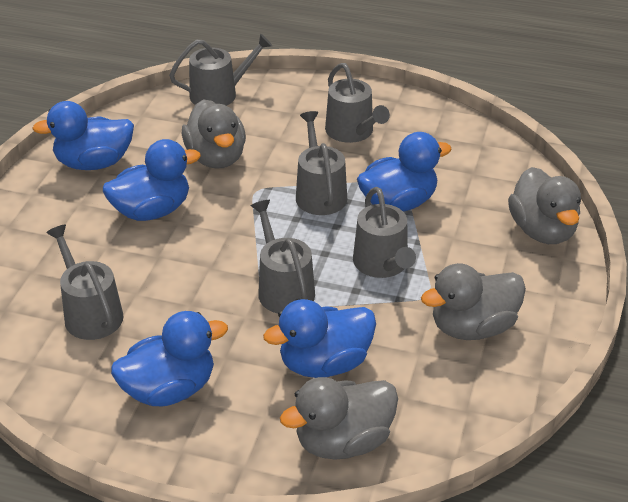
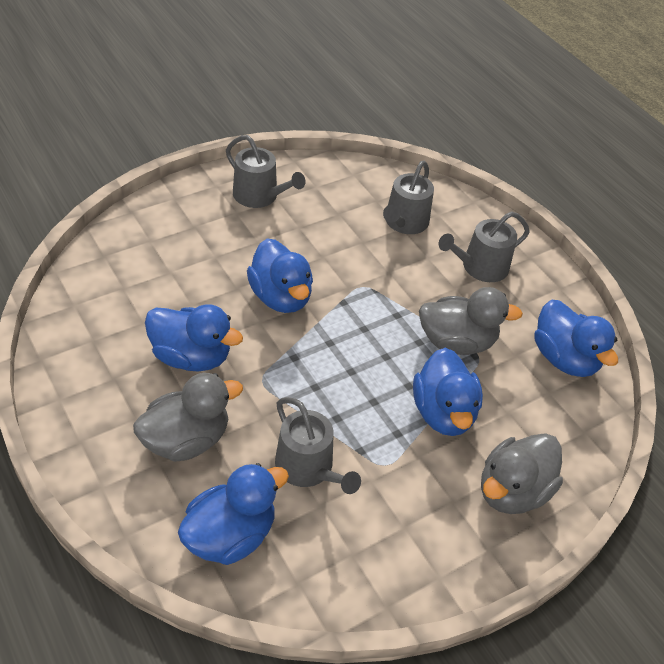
grey duck: [182,99,246,169] [280,377,398,460] [421,263,526,340] [508,167,581,244] = 4 -> [133,373,243,462] [419,287,523,355] [481,433,563,514] = 3
grey watering can: [46,224,124,340] [169,34,272,106] [251,200,315,314] [296,111,347,215] [325,63,390,143] [353,187,416,278] = 6 -> [226,135,306,208] [275,397,361,494] [383,161,434,234] [439,212,530,282] = 4

